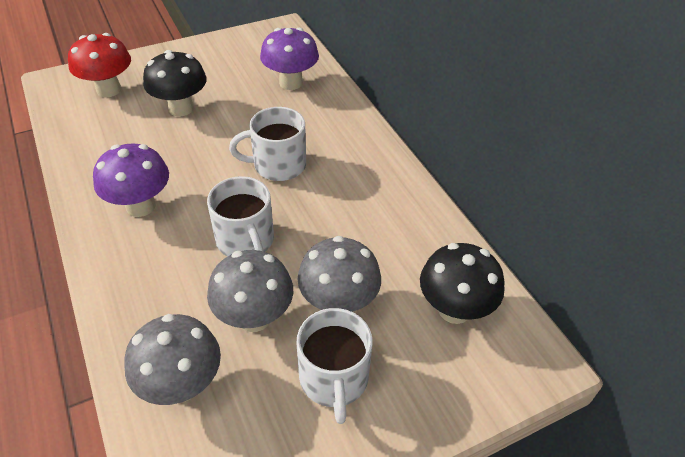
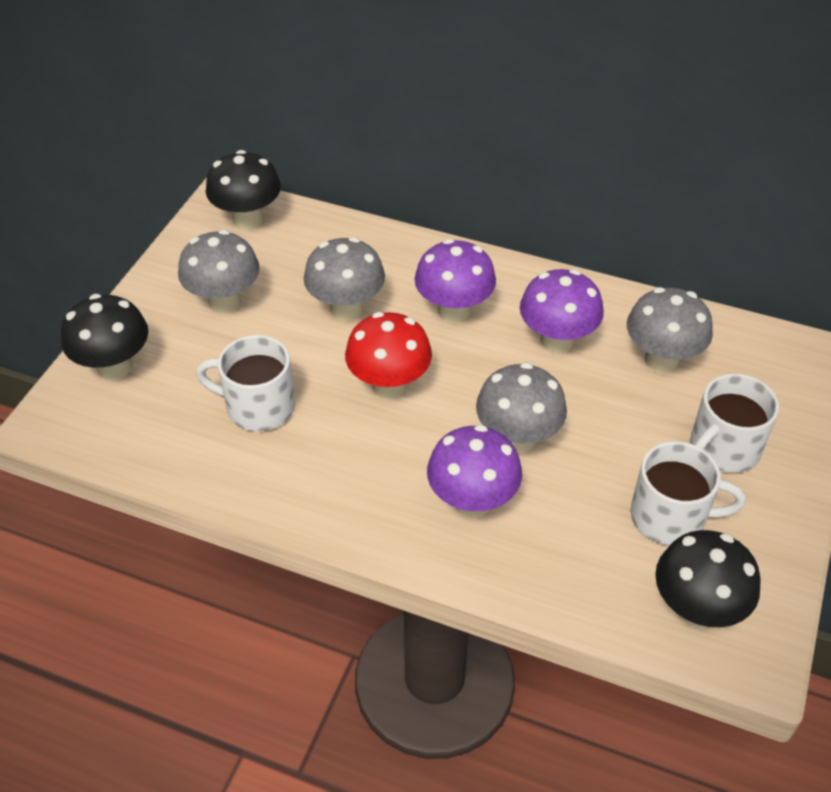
black mushroom: [143,50,207,116] [420,243,505,324] = 2 -> [61,294,148,381] [206,150,281,230] [655,530,761,628] = 3
grey mushroom: [124,314,221,405] [207,250,293,332] [297,236,381,312] = 3 -> [178,230,260,314] [304,237,385,321] [476,363,567,453] [627,287,713,373] = 4
purple mushroom: [93,143,169,217] [260,28,319,90] = 2 -> [415,239,496,323] [427,425,522,518] [520,269,604,354] = 3

